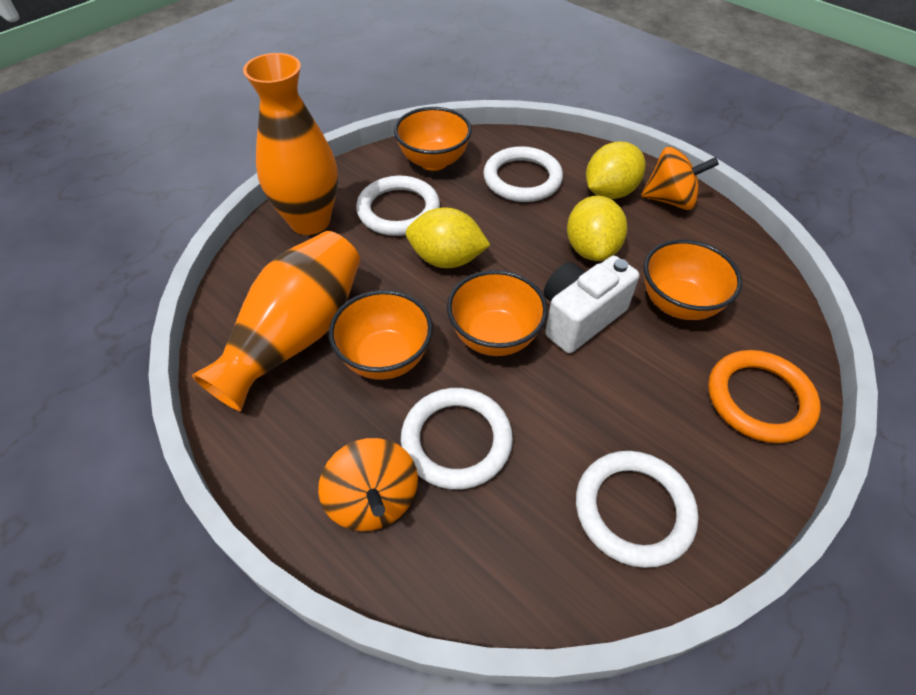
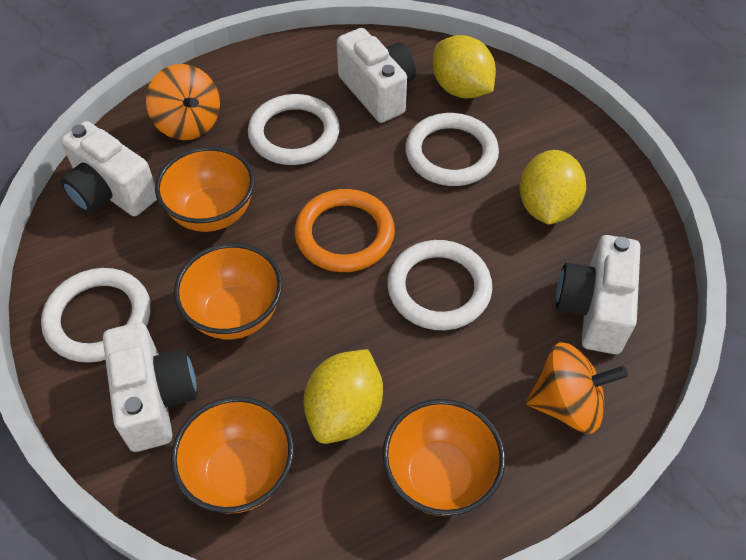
orange vase: [192,231,360,411] [243,53,338,235] = 2 -> none = 0
white camera: [544,256,639,353] = 1 -> [60,121,157,216] [103,322,197,452] [337,28,416,123] [556,235,640,354] = 4

